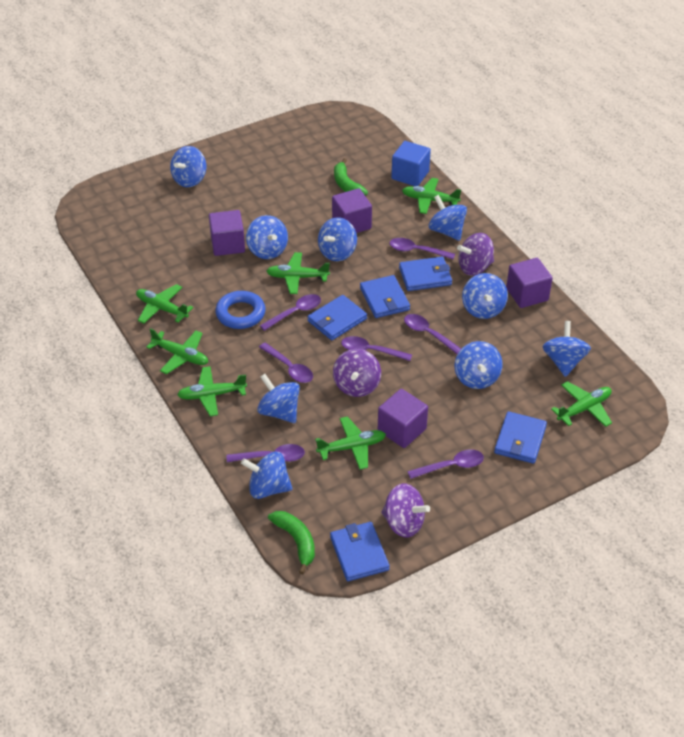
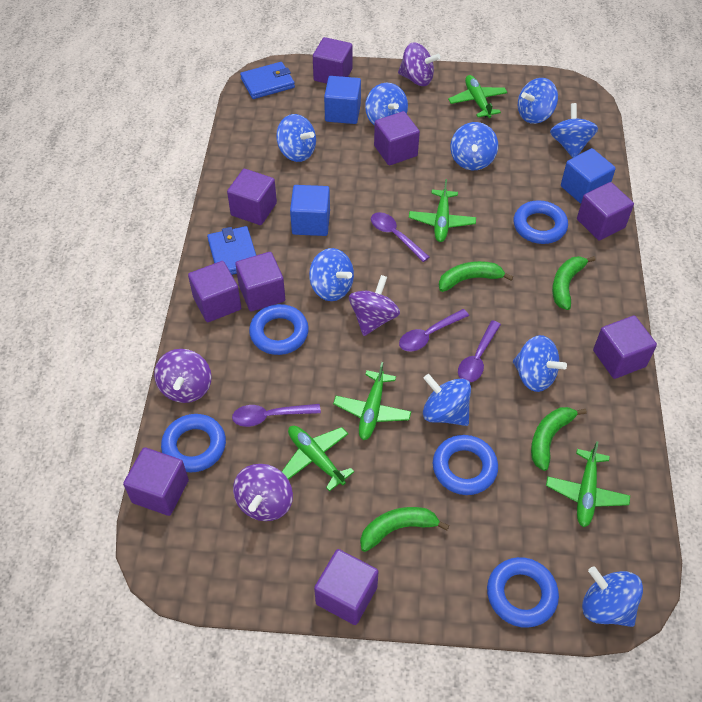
blue cube: [391,141,431,186] = 1 -> [290,185,330,236] [324,76,361,124] [561,148,616,204] = 3
blue ring: [215,291,266,329] = 1 -> [161,414,226,472] [249,304,309,355] [433,435,498,495] [487,557,559,628] [514,200,568,244] = 5
blue wallet: [308,295,367,340] [330,522,390,581] [360,275,410,318] [399,257,452,291] [494,411,547,464] = 5 -> [207,226,256,275] [240,62,295,99] = 2
green banana: [268,511,315,574] [334,158,368,195] = 2 -> [360,507,449,552] [439,261,513,292] [531,407,587,471] [552,256,596,310] = 4
green plane: [136,284,193,324] [146,328,208,374] [177,366,247,416] [266,252,330,294] [315,416,386,470] [402,178,461,214] [551,381,612,427] = 7 -> [282,426,354,491] [333,362,411,440] [409,179,476,242] [448,75,508,118] [546,441,630,527] = 5
purple cube: [209,210,245,256] [332,188,372,233] [378,389,428,448] [506,258,553,308] = 4 -> [123,447,189,516] [188,261,241,322] [227,169,277,225] [235,252,285,312] [313,37,353,84] [314,549,378,625] [374,111,420,165] [577,182,634,241] [593,316,657,379] = 9
purple spinning top: [333,349,381,397] [381,484,430,538] [457,233,494,276] = 3 -> [154,349,212,403] [233,464,293,521] [349,275,400,336] [398,42,440,86] = 4
purple spoon: [227,444,305,462] [259,343,313,383] [260,294,321,331] [341,336,412,361] [390,238,455,259] [404,314,461,354] [407,449,484,479] = 7 -> [232,404,321,427] [371,212,429,262] [399,309,469,351] [458,320,501,382] = 4

